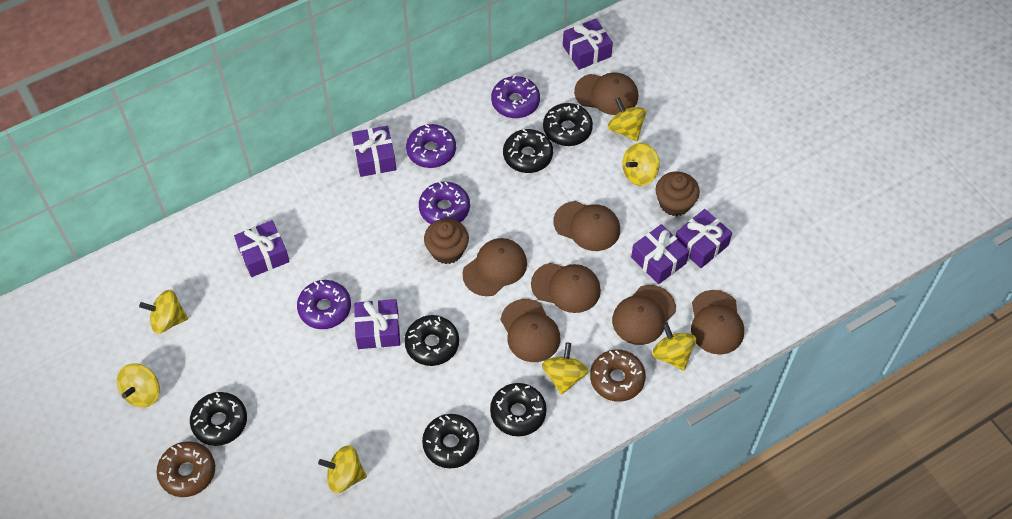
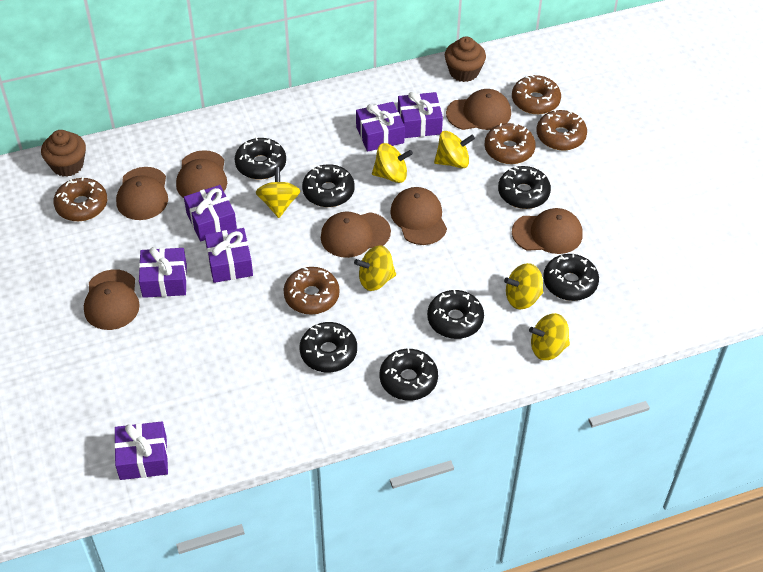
black donut: [190,392,247,446] [404,315,459,366] [422,414,479,468] [490,383,547,436] [503,129,553,173] [543,103,593,146] = 6 -> [235,137,286,179] [300,322,357,372] [302,164,355,207] [380,348,438,401] [427,289,484,339] [498,166,551,209] [543,253,599,301] = 7
brown donut: [157,441,215,497] [590,349,646,402] = 2 -> [53,177,107,221] [283,267,340,315] [484,123,536,164] [512,75,561,114] [536,109,587,150] = 5
purple donut: [297,280,351,329] [406,124,456,168] [419,181,470,224] [491,75,540,118] = 4 -> none = 0
yellow spinning top: [117,364,160,407] [139,290,188,334] [318,445,367,493] [542,342,588,395] [608,97,646,141] [622,143,659,186] [652,322,696,371] = 7 -> [256,167,300,218] [354,245,396,291] [372,143,413,183] [434,131,475,168] [504,263,543,309] [529,313,570,360] = 6

